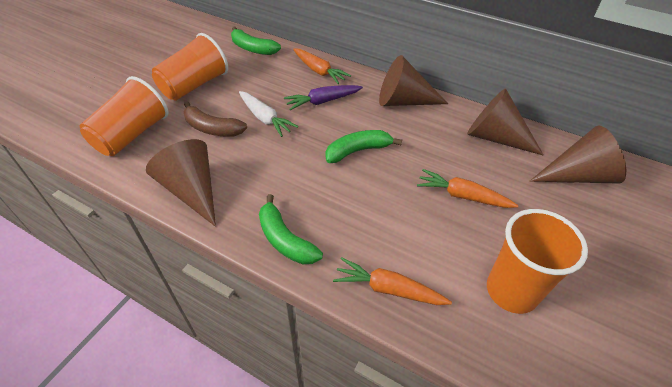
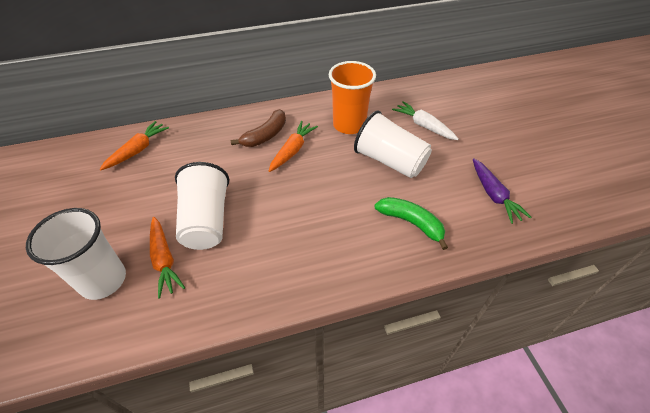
brown cone: [146,139,216,227] [379,55,448,106] [467,89,544,156] [530,125,626,183] = 4 -> none = 0
green banana: [231,27,281,55] [259,194,323,264] [325,130,402,163] = 3 -> [375,197,448,250] = 1
orange cup: [80,76,168,156] [152,33,228,101] [487,209,588,314] = 3 -> [329,61,376,134] = 1
white cup: none = 0 -> [26,208,126,300] [175,162,229,250] [354,110,432,178] = 3

